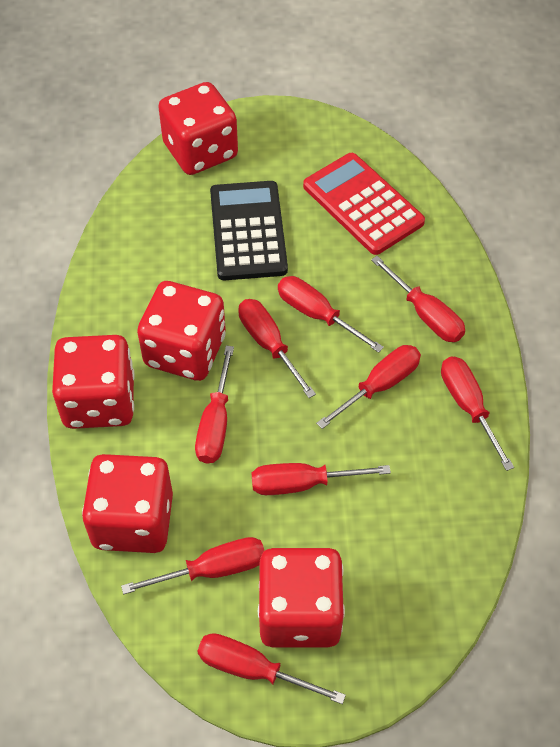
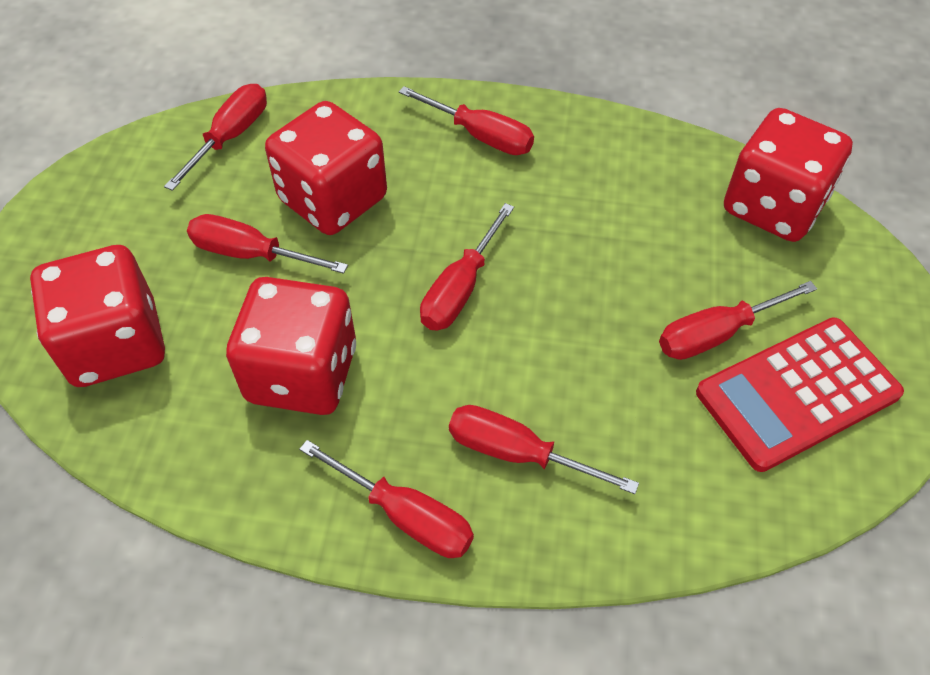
black calculator: [210,181,288,280] = 1 -> none = 0
red dice: [52,335,135,429] [82,454,173,553] [137,281,226,381] [158,82,238,175] [258,548,345,647] = 5 -> [30,245,165,387] [226,277,356,415] [265,101,387,235] [724,108,853,242] = 4
red screwdriver: [121,537,264,595] [195,346,234,464] [197,633,346,704] [238,299,316,398] [252,463,391,495] [278,276,384,353] [316,345,421,429] [371,256,465,342] [441,357,514,471] = 9 -> [164,84,267,191] [187,214,348,274] [299,440,474,558] [399,86,534,155] [420,203,514,330] [449,405,639,494] [659,281,817,360] = 7

